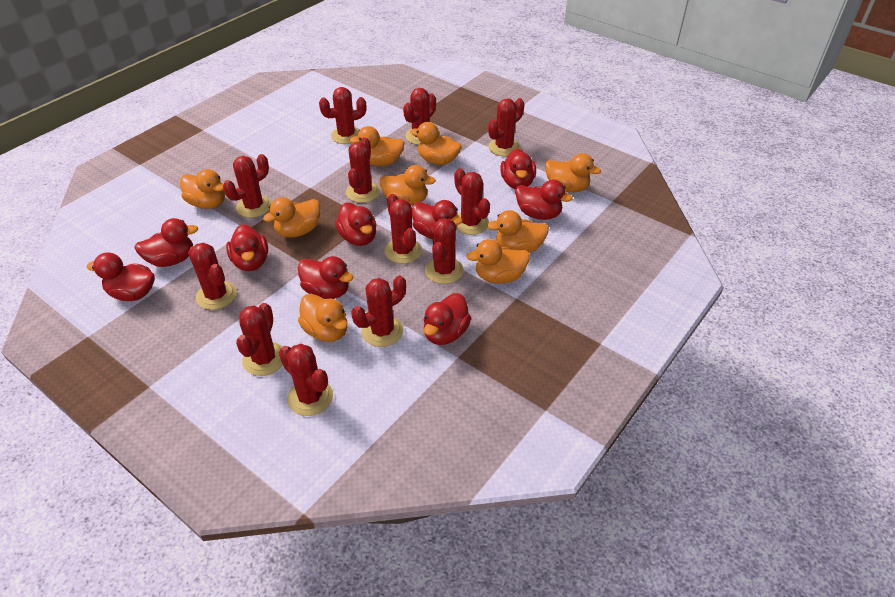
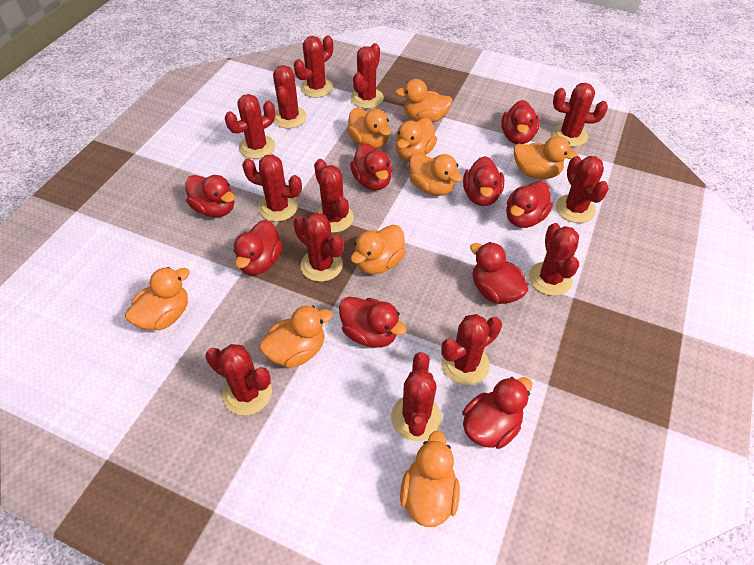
red cactus: [188,243,237,310] [223,154,272,218] [236,303,283,376] [279,344,333,416] [319,87,366,144] [346,138,380,203] [352,275,406,347] [384,194,422,264] [403,88,436,145] [425,218,464,284] [454,168,490,235] [488,98,525,157] = 12 -> [205,344,272,415] [225,94,275,159] [242,154,302,222] [273,65,307,129] [293,212,344,282] [294,35,333,98] [314,159,354,233] [351,43,384,109] [391,352,442,441] [441,314,502,385] [529,223,579,296] [552,83,608,147] [556,156,609,223] = 13

